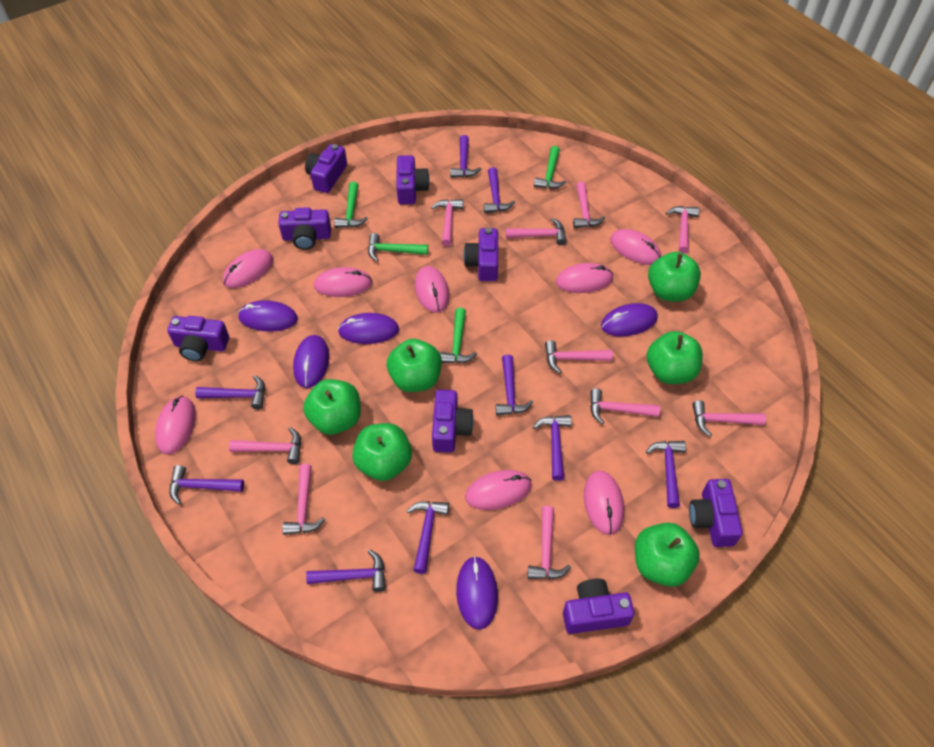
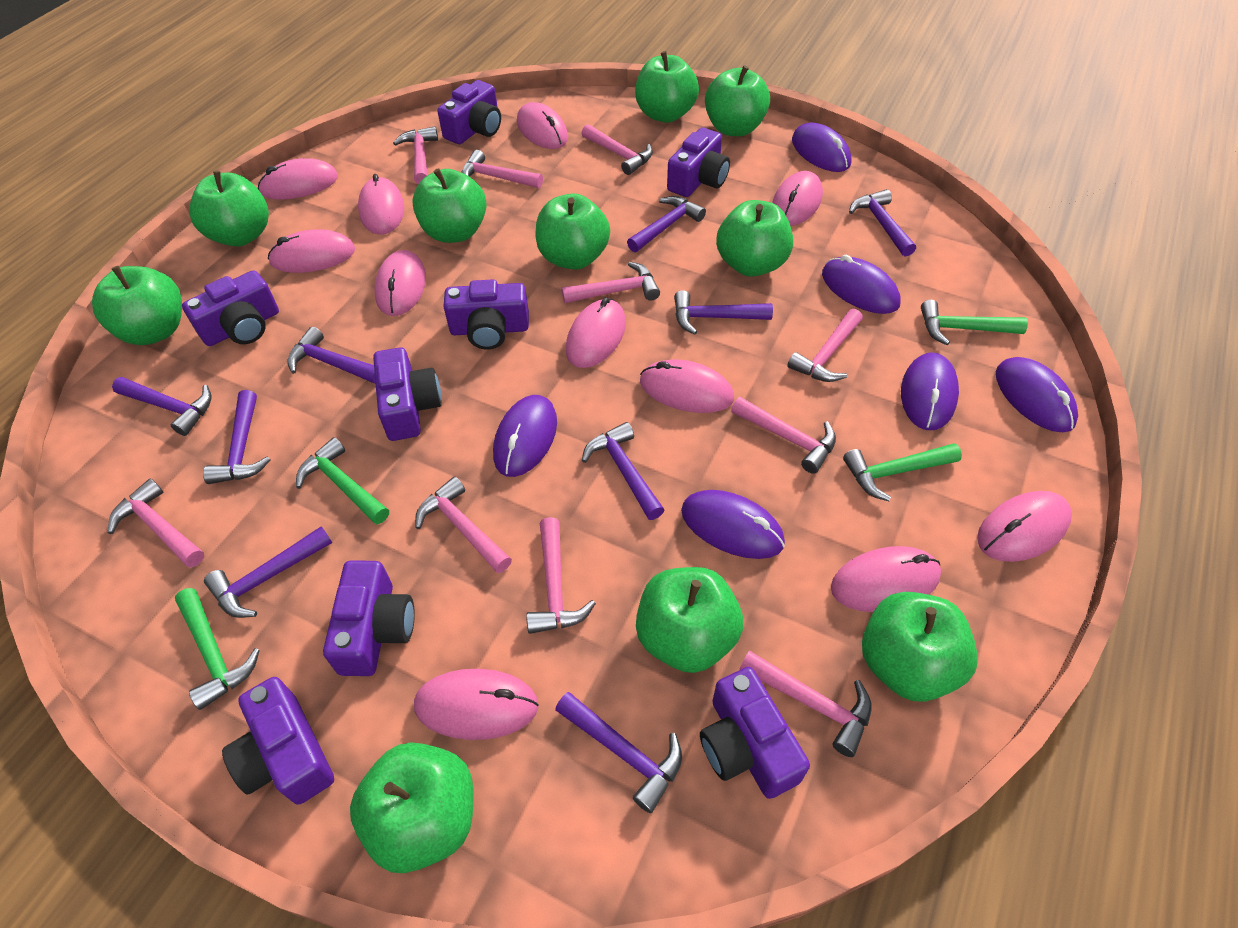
green apple: [303,379,361,435] [352,423,412,481] [387,339,442,392] [635,523,700,587] [647,331,703,384] [648,252,701,302] = 6 -> [92,266,182,345] [189,170,269,247] [350,742,474,873] [412,168,487,243] [536,194,610,270] [635,51,699,123] [636,567,743,673] [705,65,770,136] [716,200,793,277] [862,592,978,702] = 10
pink mouse: [155,396,196,454] [223,249,274,288] [314,267,372,297] [415,266,449,313] [465,470,532,510] [556,263,614,293] [584,470,624,535] [610,229,661,265] = 8 -> [258,158,338,200] [268,229,355,273] [358,174,404,235] [374,250,426,316] [414,669,539,740] [517,102,568,149] [566,297,626,368] [640,359,734,413] [772,171,823,226] [831,546,941,612] [977,491,1072,562] = 11
purple mouse: [238,300,298,332] [293,335,329,388] [338,313,399,344] [456,556,498,630] [601,303,658,337] = 5 -> [493,395,557,477] [681,490,785,559] [792,123,851,172] [822,255,901,314] [901,353,959,430] [996,357,1078,432] = 6

